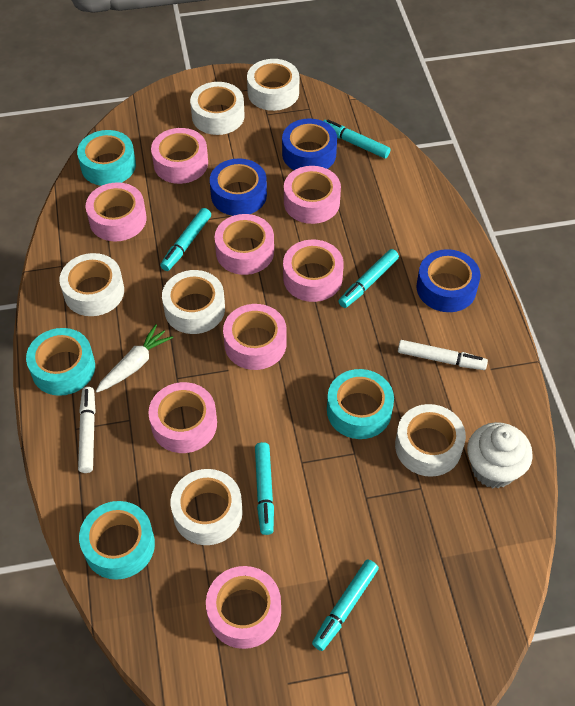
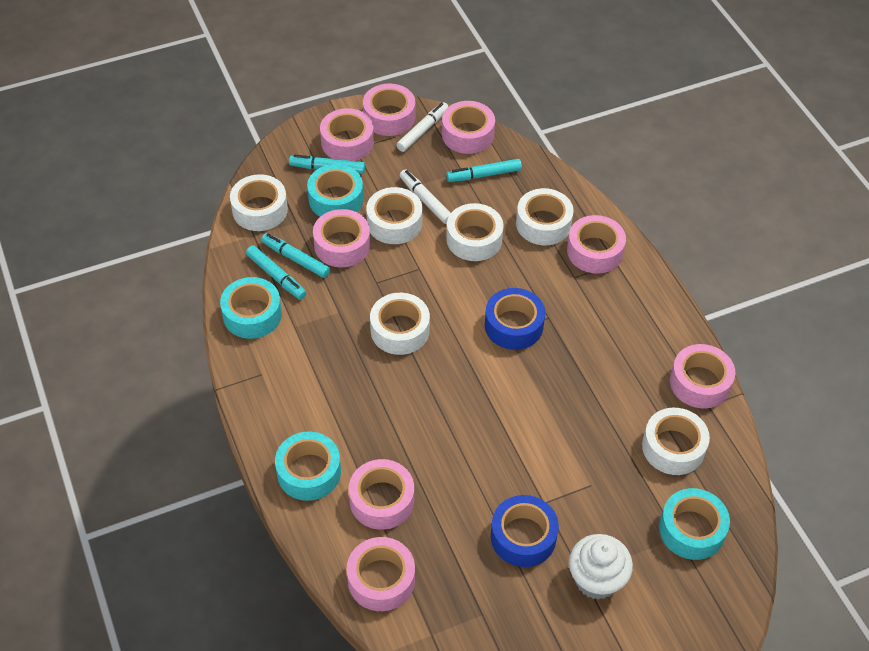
blue tape: [210,158,267,216] [282,118,337,170] [417,249,480,312] = 3 -> [485,288,545,350] [491,495,559,567] = 2
turquoise marker: [160,208,211,271] [255,442,274,535] [312,560,379,651] [324,120,391,158] [338,249,399,308] = 5 -> [246,245,306,299] [261,233,330,278] [289,155,365,174] [446,159,522,182] = 4
white carrot: [96,324,173,392] = 1 -> none = 0

